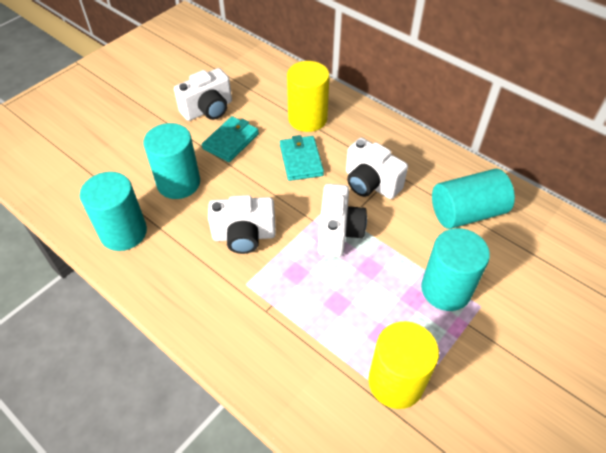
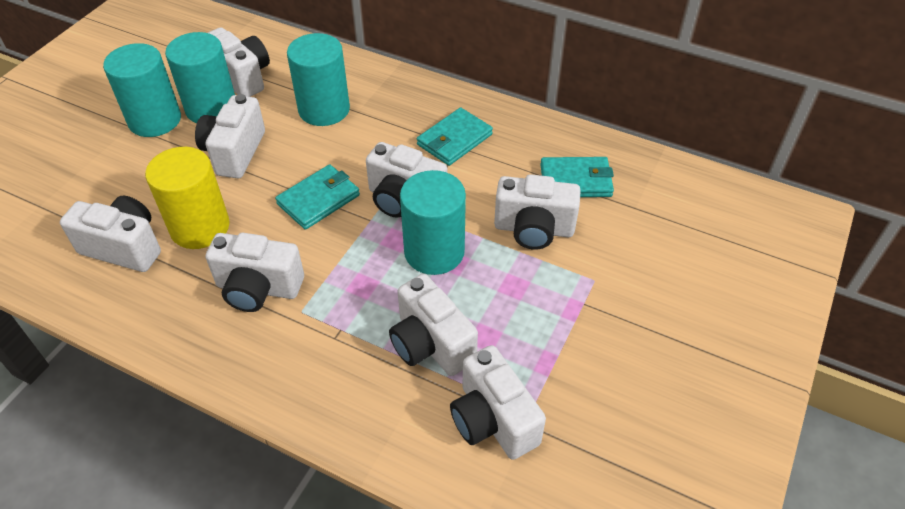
turquoise wallet: [202,116,259,162] [280,135,324,181] = 2 -> [275,164,360,230] [417,108,493,166] [540,157,614,197] = 3
white camera: [174,68,232,121] [208,195,276,254] [318,184,367,257] [346,138,408,199] = 4 -> [60,196,161,272] [195,94,265,178] [206,233,304,312] [208,27,270,97] [366,142,447,218] [389,274,478,376] [450,345,546,460] [494,174,581,250] = 8
yellow cylinder: [287,61,329,132] [368,321,439,409] = 2 -> [145,147,229,249] = 1

